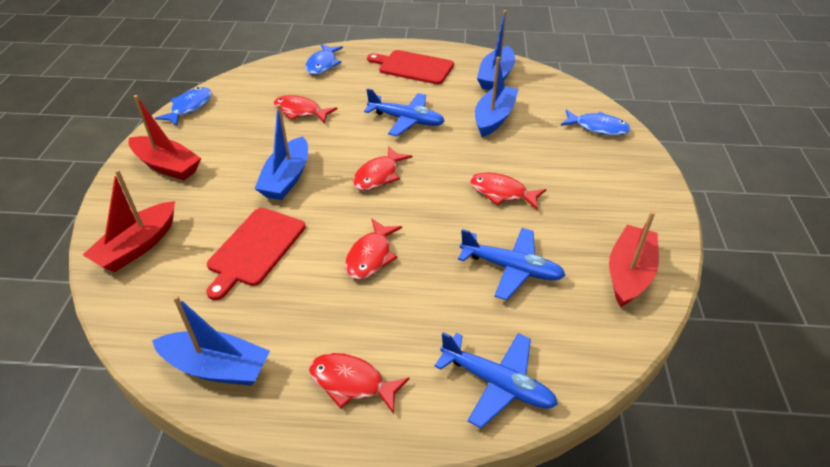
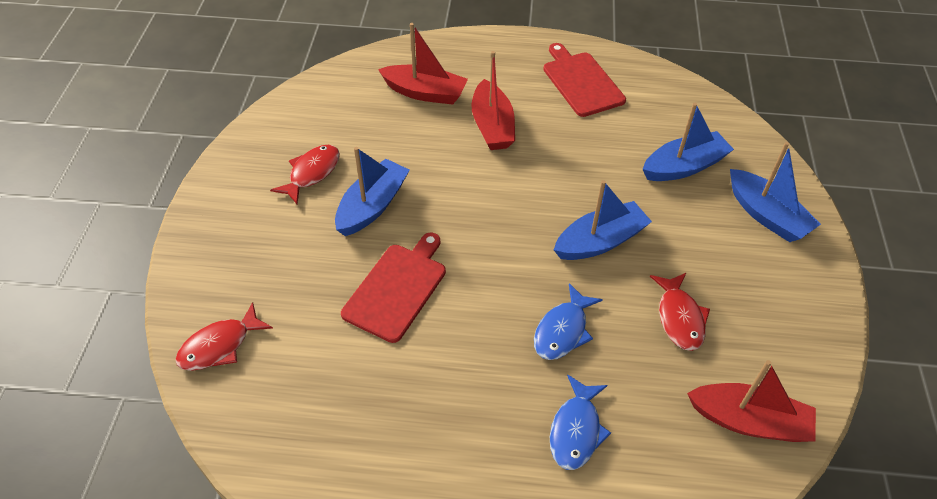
blue fish: [155,87,212,126] [305,44,343,75] [561,109,631,136] = 3 -> [534,283,603,360] [550,374,611,470] = 2
blue plane: [364,88,445,136] [434,332,558,428] [458,228,566,300] = 3 -> none = 0
red fish: [273,95,337,123] [309,353,409,414] [345,219,402,280] [353,146,412,191] [470,172,546,210] = 5 -> [175,302,273,371] [270,145,340,204] [650,273,710,351] = 3

